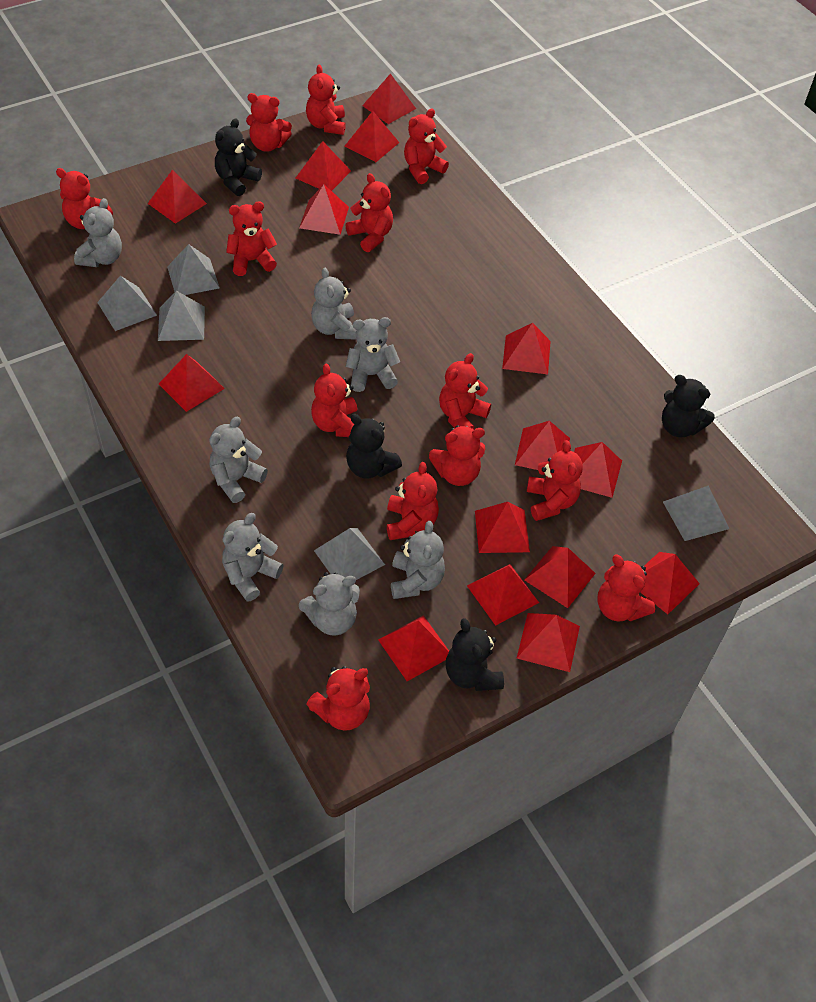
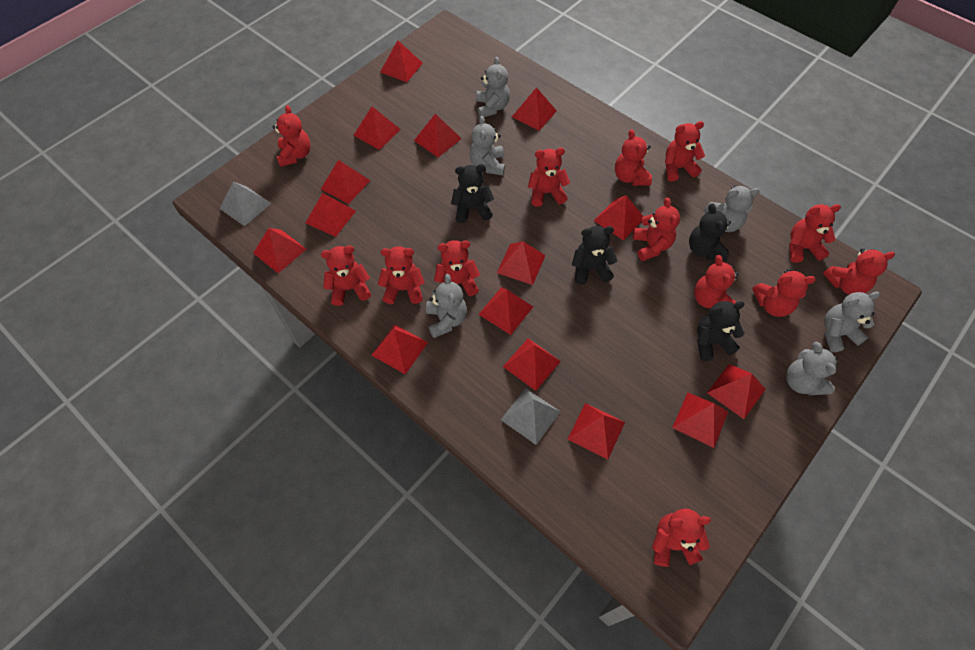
grey pyramid: [97,276,157,331] [158,291,205,341] [167,244,220,295] [314,528,385,580] [663,486,729,541] = 5 -> [220,182,271,226] [501,388,561,445] = 2
grey teddy bear: [74,198,122,267] [209,417,268,503] [222,513,283,602] [299,572,360,636] [311,268,356,340] [346,317,400,392] [391,521,445,599] = 7 -> [426,274,467,338] [470,116,505,175] [476,57,510,117] [704,185,760,232] [786,342,838,396] [824,292,880,352] = 6

